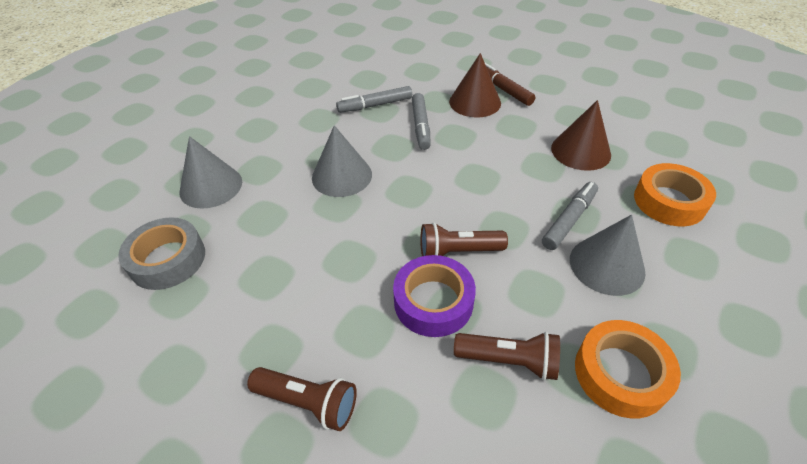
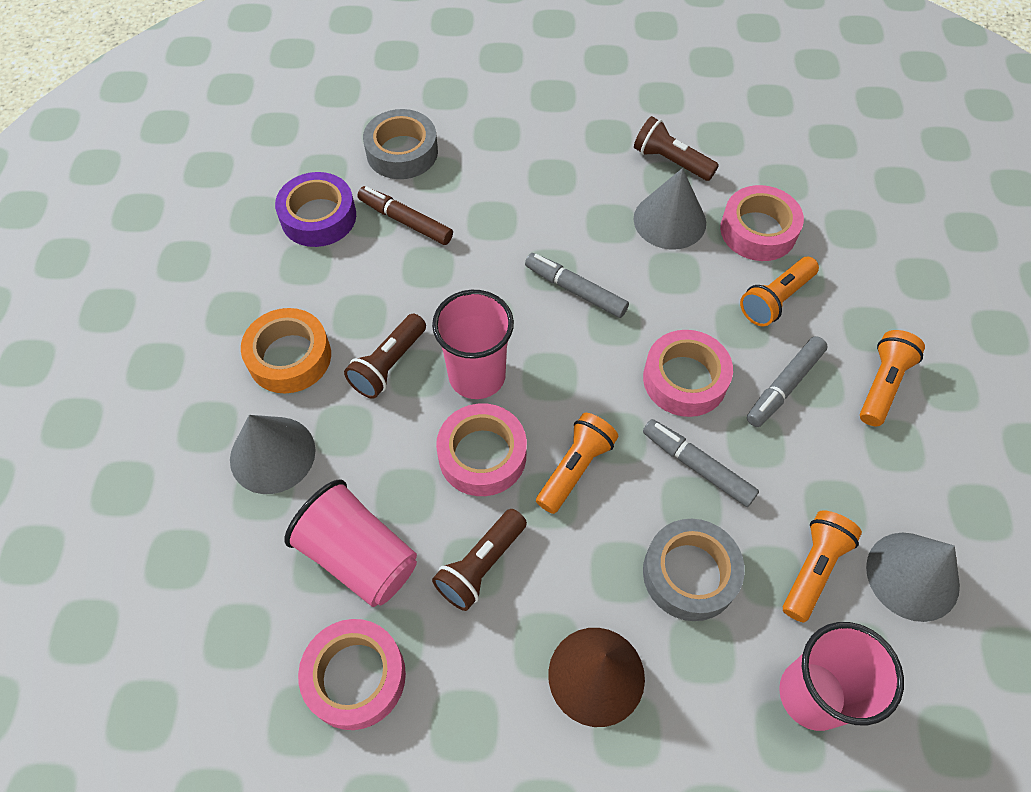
brown cone: [449,53,501,117] [551,100,611,171] = 2 -> [548,628,645,727] = 1
grey tape: [118,217,205,290] = 1 -> [363,109,438,179] [643,519,745,621] = 2
orange flashlight: none = 0 -> [536,413,618,514] [740,257,819,326] [783,511,862,622] [860,330,925,426] = 4
orange tape: [575,320,681,418] [634,163,716,226] = 2 -> [241,308,331,393] = 1
pink cup: none = 0 -> [284,480,417,607] [432,290,514,399] [779,622,904,731] = 3
pink tape: none = 0 -> [298,619,406,730] [436,403,527,496] [643,330,733,417] [720,185,804,261] = 4

